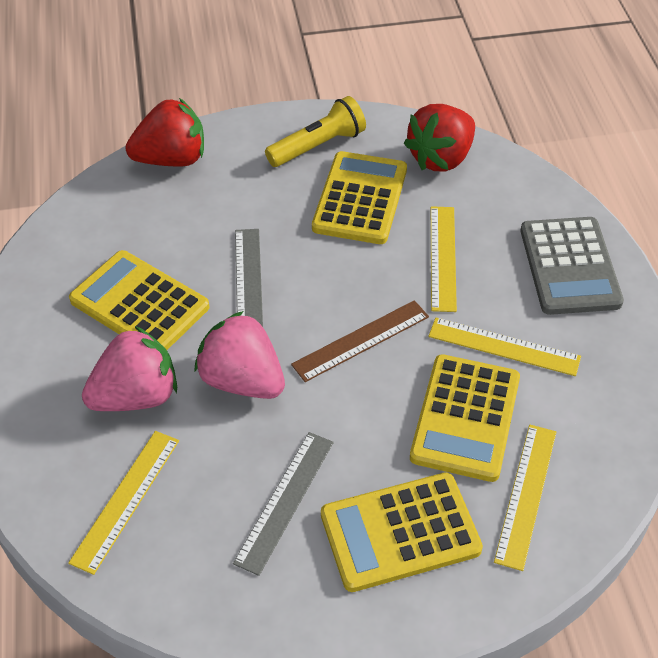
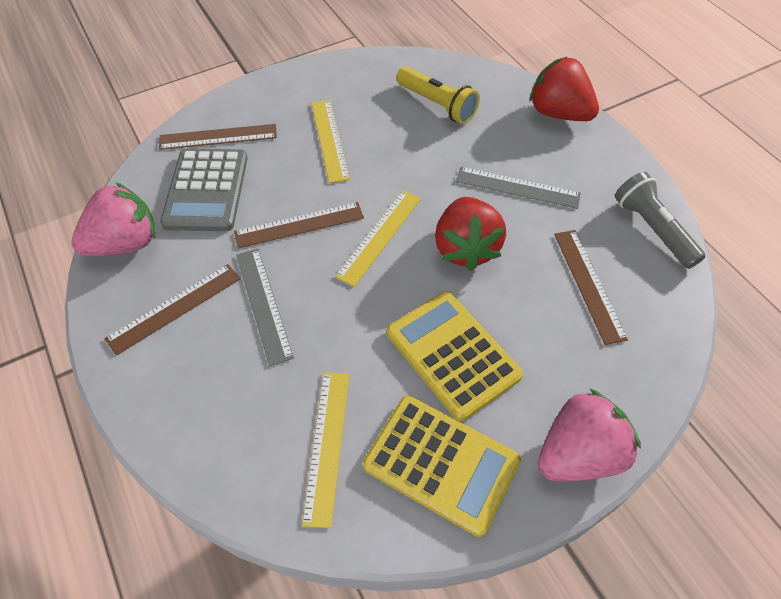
brown ruler: [291,300,429,382] = 1 -> [104,264,240,356] [159,124,277,150] [234,202,364,249] [554,230,628,345] = 4
grey flashlight: none = 0 -> [615,172,706,269] = 1
yellow calculator: [69,250,210,350] [312,151,407,244] [321,472,483,592] [410,354,520,482] = 4 -> [363,396,521,537] [387,291,523,421] = 2
yellow ruler: [68,431,179,575] [428,318,581,376] [431,206,457,312] [494,425,556,571] = 4 -> [302,372,349,528] [311,100,350,183] [335,190,421,287] = 3

